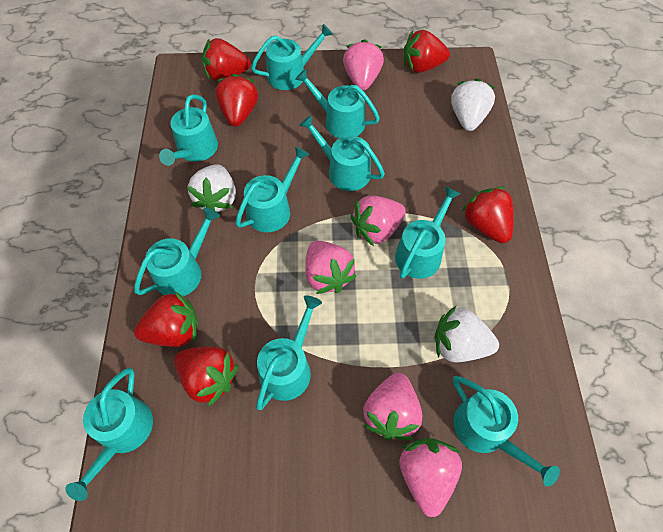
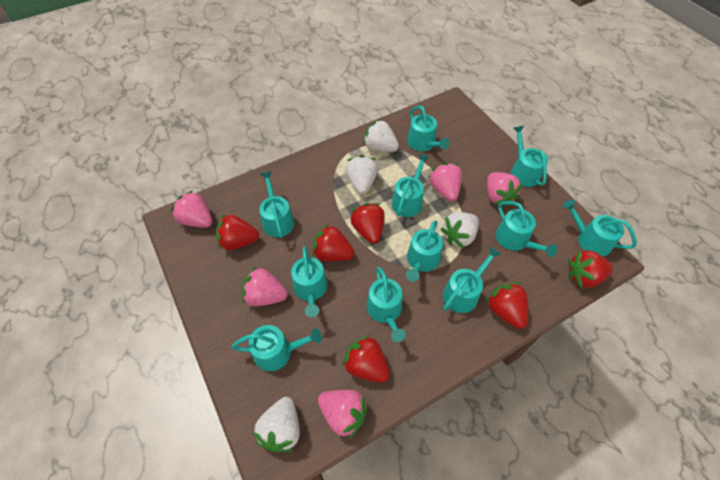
turquoise watering can: [65,368,153,501] [134,207,220,296] [159,94,218,166] [235,146,310,232] [251,24,333,90] [256,295,322,410] [295,69,380,138] [299,115,385,191] [395,186,461,279] [453,376,560,487] = 10 -> [231,325,322,371] [259,171,295,238] [291,246,328,317] [366,267,406,342] [392,154,430,217] [406,220,443,282] [407,106,449,151] [443,247,501,313] [496,201,557,257] [511,126,548,187] [563,199,637,256] = 11
white strawberry: [187,164,236,212] [434,306,499,362] [451,78,495,131] = 3 -> [253,397,300,452] [346,155,378,194] [363,119,399,152] [441,212,479,248] = 4

